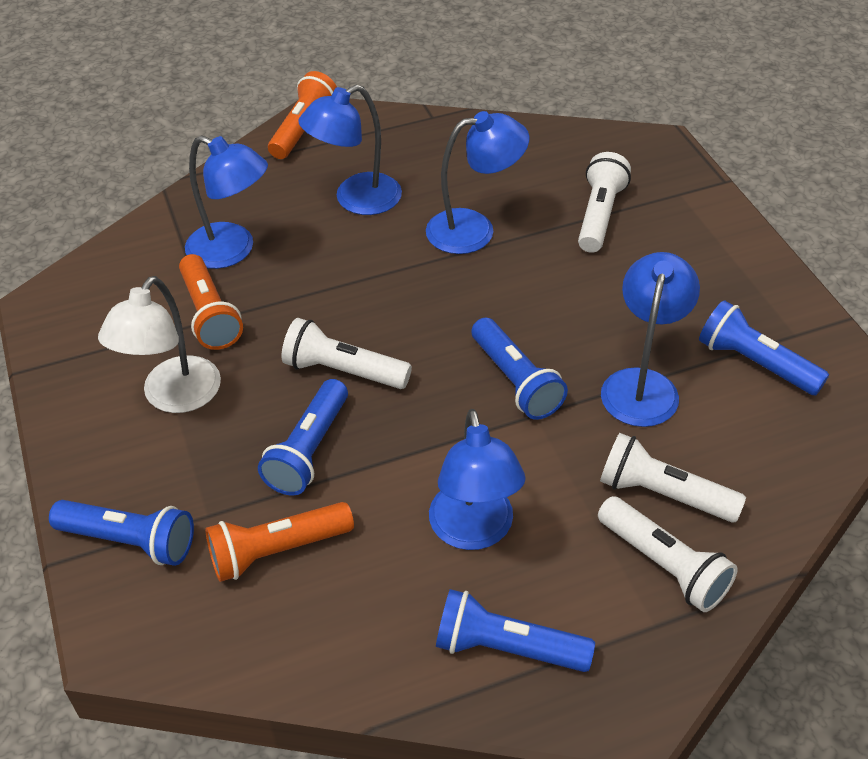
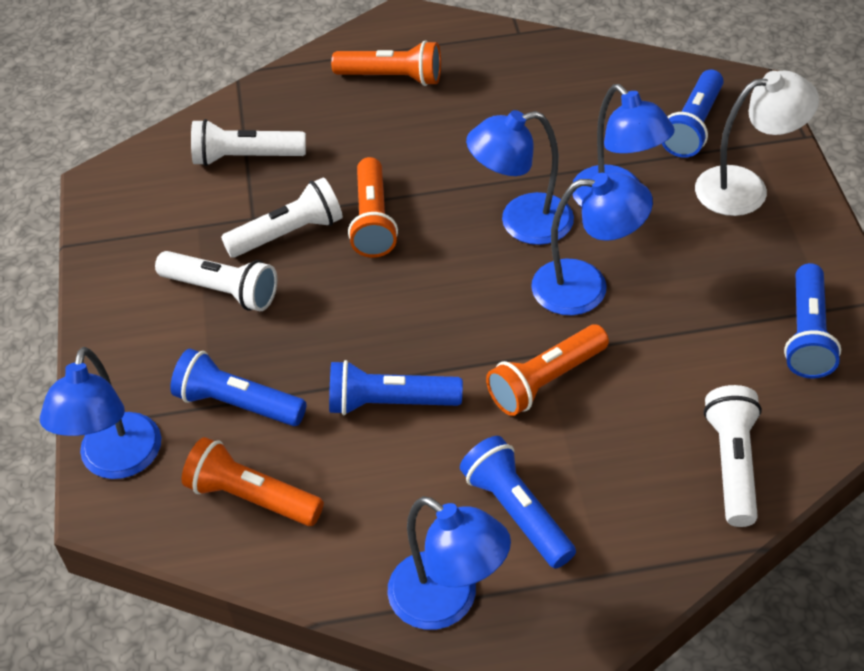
orange flashlight: [179,254,243,350] [205,502,354,582] [268,71,337,159] = 3 -> [182,437,324,526] [331,40,441,86] [348,157,398,258] [486,324,609,416] = 4

